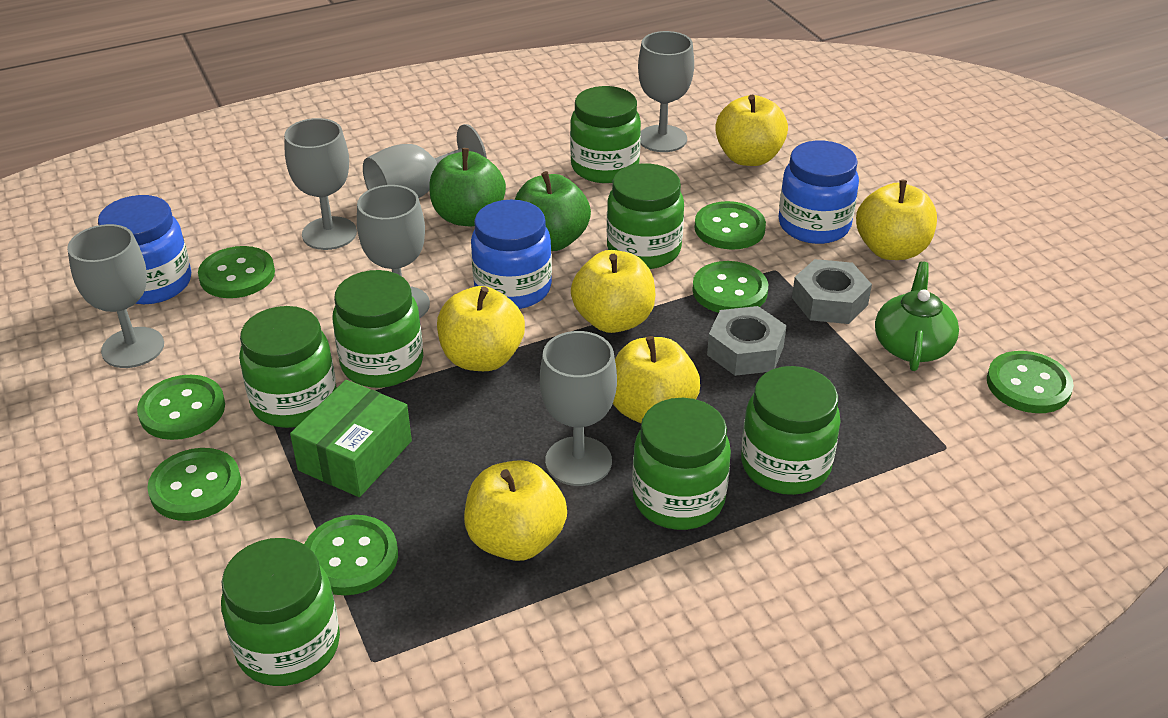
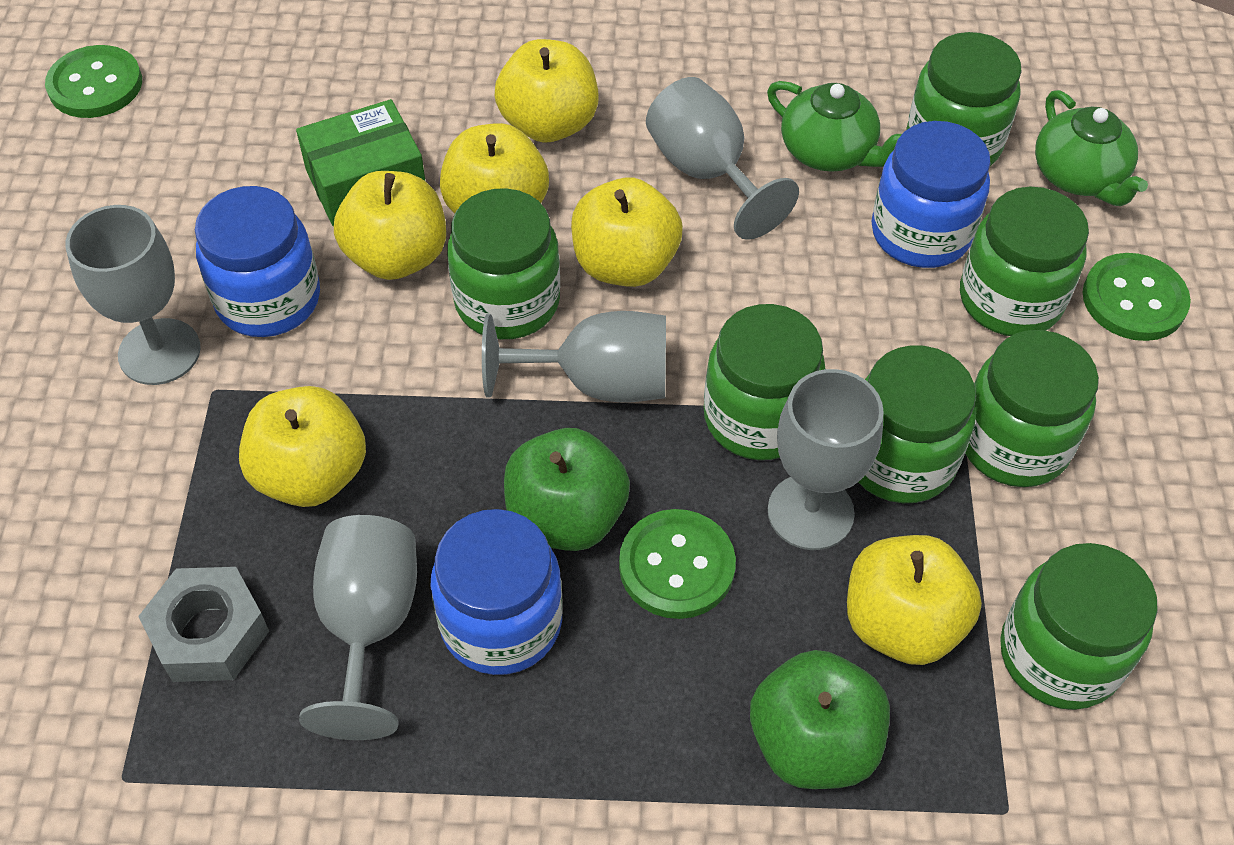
green button: [137,375,225,440] [147,448,241,521] [198,246,275,298] [305,515,398,595] [692,261,768,313] [694,201,766,250] [987,351,1074,413] = 7 -> [45,45,142,118] [619,509,736,619] [1083,253,1191,341] = 3
green teapot: [875,261,959,371] = 1 -> [767,81,902,172] [1035,90,1148,206] = 2
grey goblet: [67,224,164,368] [284,118,357,250] [357,185,430,318] [363,124,487,198] [540,331,617,486] [638,31,694,152] = 6 -> [66,205,201,385] [299,515,417,740] [482,311,666,402] [646,77,799,240] [768,369,884,550] = 5
grey nut: [707,306,787,376] [792,259,872,324] = 2 -> [138,567,269,682] = 1

